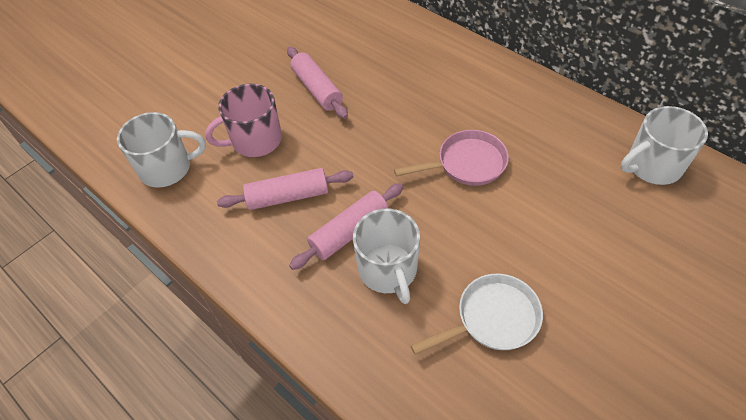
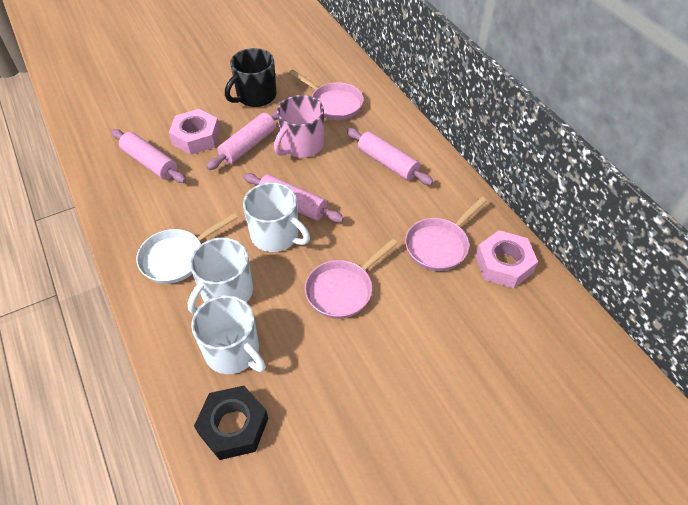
black mug: none = 0 -> [225,48,277,107] = 1
black nut: none = 0 -> [194,386,268,460] = 1
pink nut: none = 0 -> [169,109,220,155] [476,230,538,289] = 2
pink pan: [394,130,509,186] = 1 -> [289,70,364,120] [305,238,398,319] [405,196,487,271] = 3
pink rolling pin: [217,168,354,210] [287,47,348,119] [289,183,403,270] = 3 -> [112,129,186,183] [206,109,278,170] [243,173,344,222] [346,128,434,185] = 4

